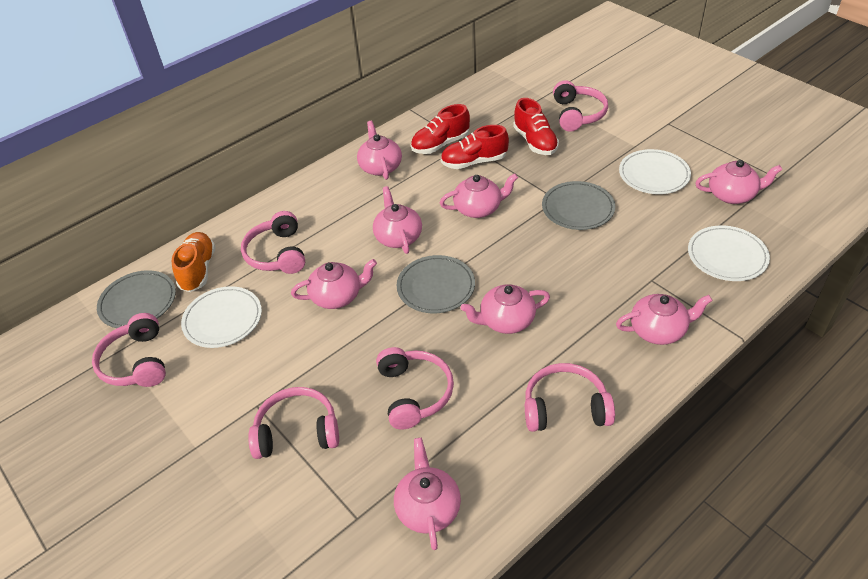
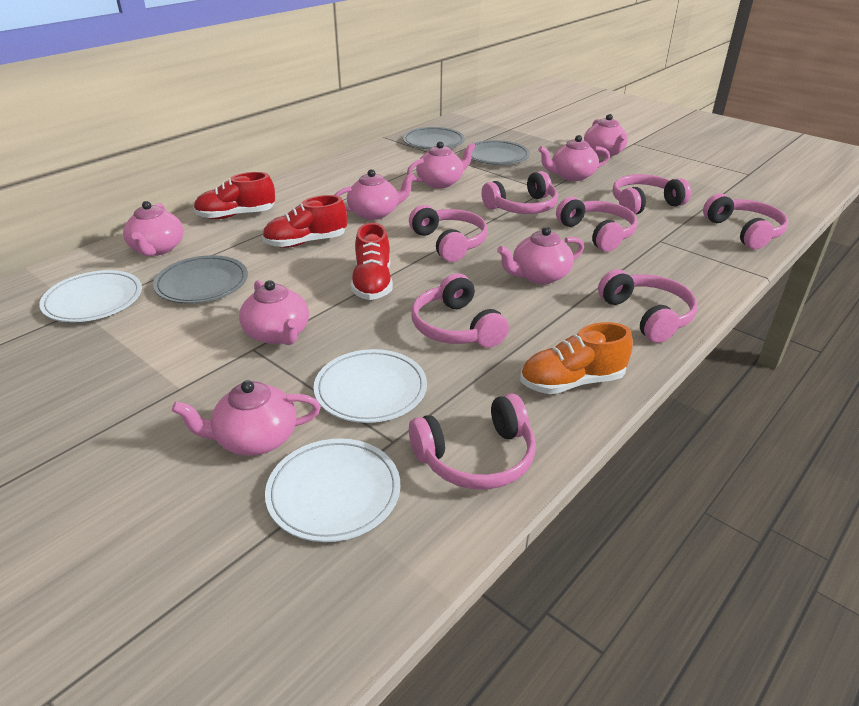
pink headphones: [92,313,166,387] [241,211,305,274] [248,387,339,459] [376,347,454,430] [525,363,615,432] [553,80,608,132] = 6 -> [409,205,488,262] [409,394,536,489] [411,273,509,348] [482,171,558,214] [556,197,638,252] [598,269,698,343] [613,174,691,214] [703,194,788,249] = 8

